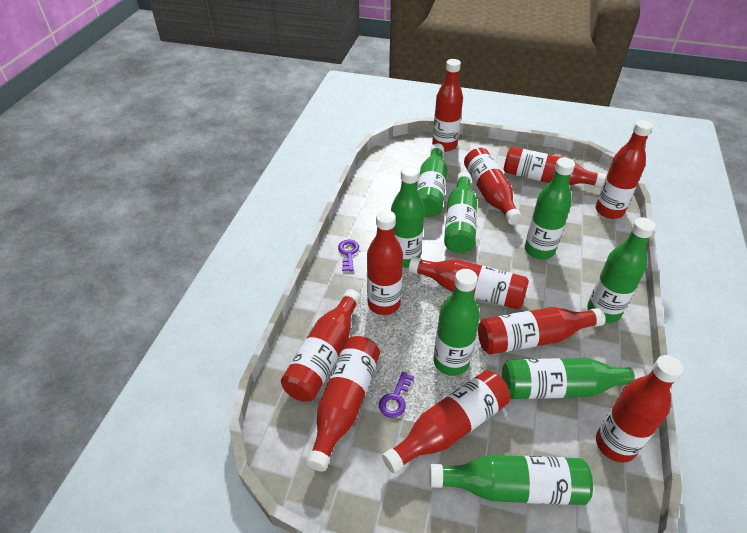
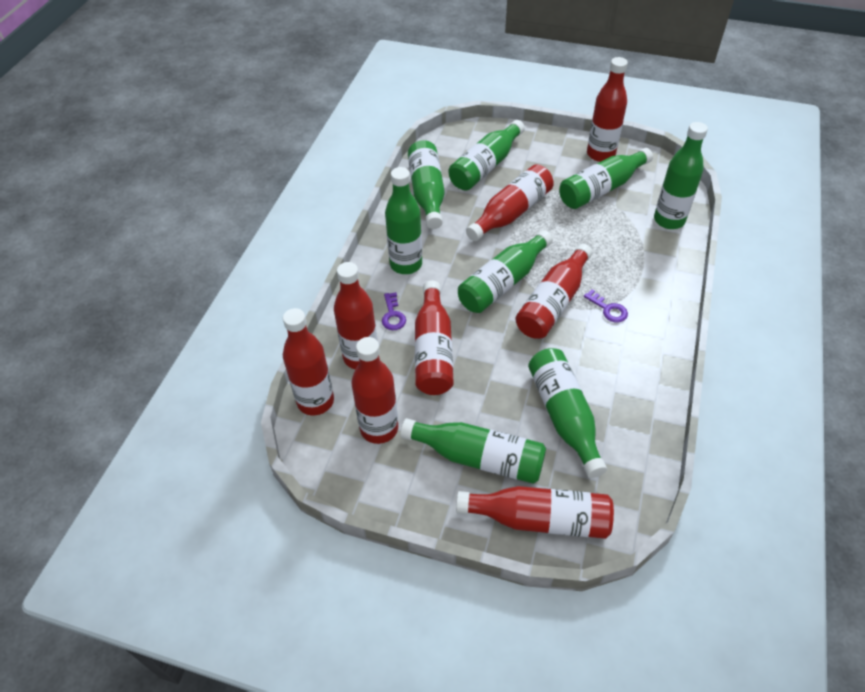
red bottle: [281,289,361,402] [306,336,380,472] [367,210,403,315] [382,370,510,473] [409,256,529,309] [432,59,463,152] [464,148,522,225] [478,307,606,355] [504,147,606,188] [596,120,653,219] [596,355,683,463] = 11 -> [283,308,334,415] [334,262,377,369] [351,337,398,444] [415,281,454,395] [456,486,614,539] [466,164,554,241] [515,244,593,339] [587,57,628,162] = 8

